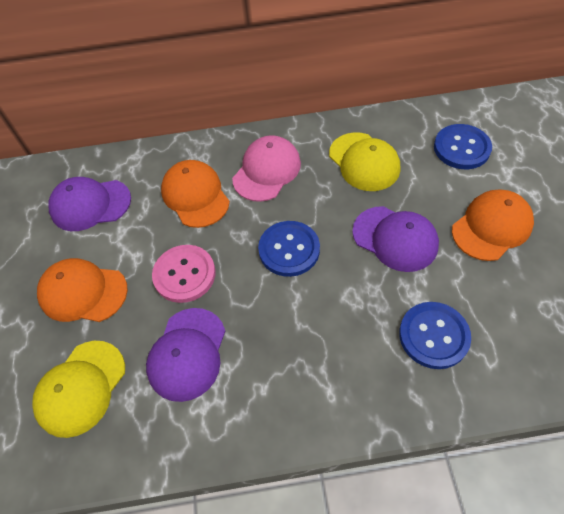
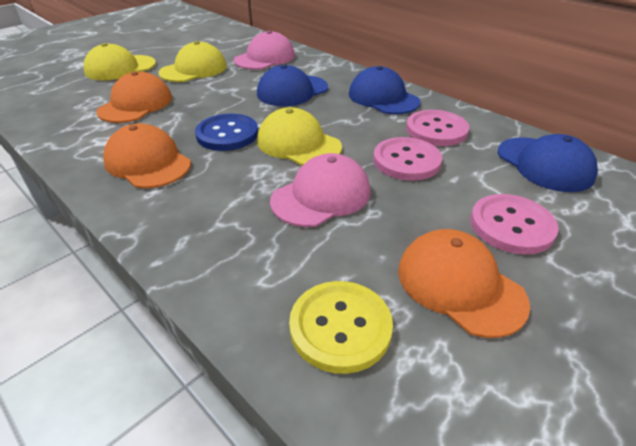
blue button: [258,221,320,277] [399,302,471,369] [434,124,492,169] = 3 -> [195,114,258,151] = 1
blue cap: none = 0 -> [257,65,328,106] [349,66,420,114] [498,134,598,192] = 3
pink button: [152,245,216,303] = 1 -> [373,137,442,181] [406,110,469,146] [470,194,559,255] = 3
pink cap: [232,135,301,202] = 1 -> [234,31,295,70] [270,153,370,227] = 2
purple cap: [48,177,131,231] [146,308,225,402] [352,206,439,272] = 3 -> none = 0
yellow button: none = 0 -> [289,281,393,374] = 1
yellow cap: [32,341,125,438] [329,132,400,191] = 2 -> [84,43,156,81] [158,41,227,82] [257,107,342,166] = 3

